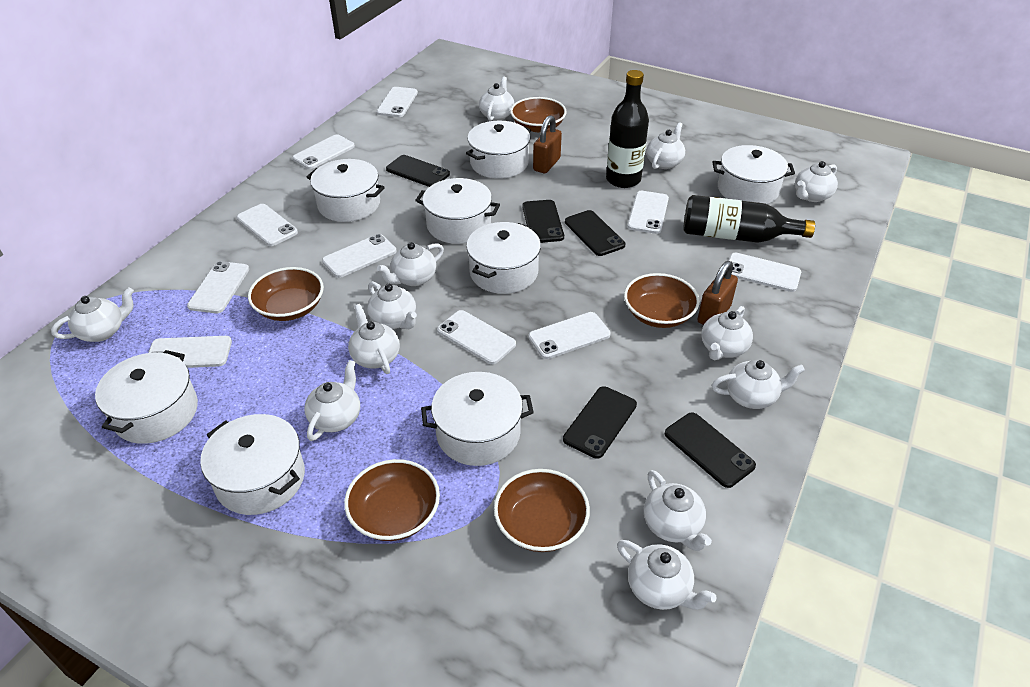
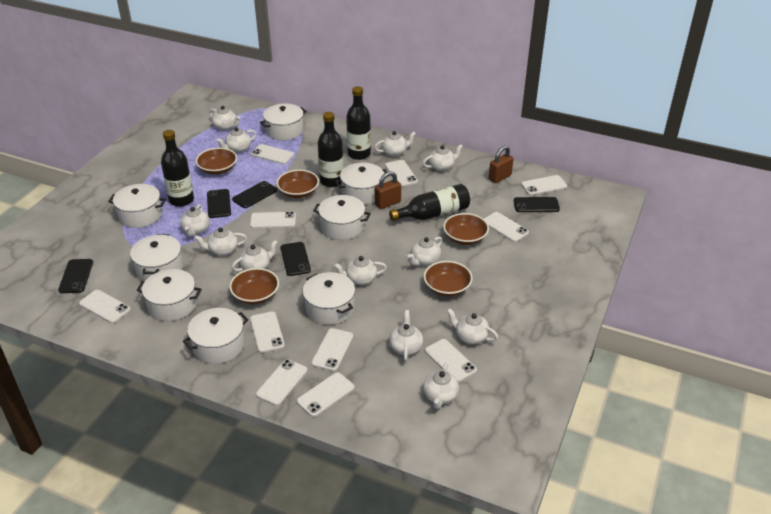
black bottle: [606,70,649,188] [683,195,815,243] = 2 -> [161,130,194,207] [318,112,344,187] [346,86,371,160] [389,184,470,221] = 4
white phone: [148,336,232,368] [187,261,249,313] [236,204,298,246] [292,135,355,169] [322,234,397,278] [377,87,418,117] [437,310,516,364] [528,312,611,359] [628,191,669,234] [729,253,801,292] = 10 -> [79,290,131,323] [250,212,296,229] [250,312,285,353] [251,144,294,164] [256,359,307,406] [297,372,355,417] [311,328,353,371] [385,160,418,187] [425,339,477,382] [484,212,529,242] [521,175,567,195] = 11

